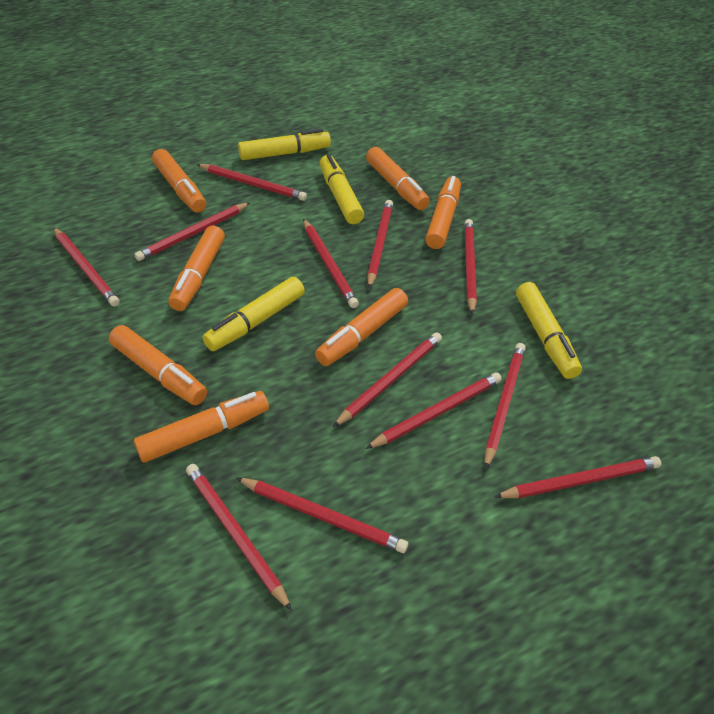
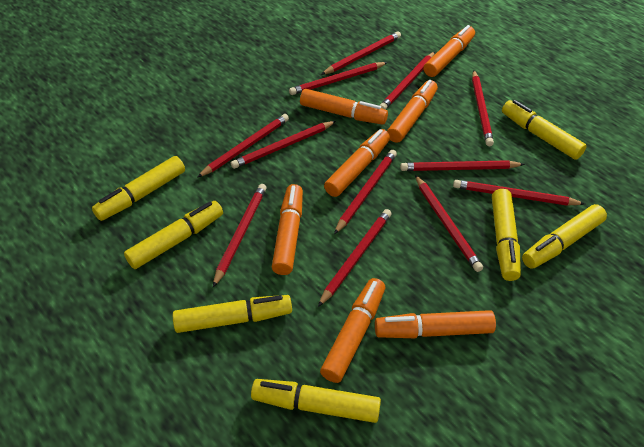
yellow marker: [203,277,305,351] [238,129,331,160] [320,154,364,224] [516,282,582,379] = 4 -> [92,156,185,221] [124,201,223,269] [173,295,292,333] [251,379,381,423] [492,189,521,281] [502,100,587,160] [522,204,607,269] = 7

